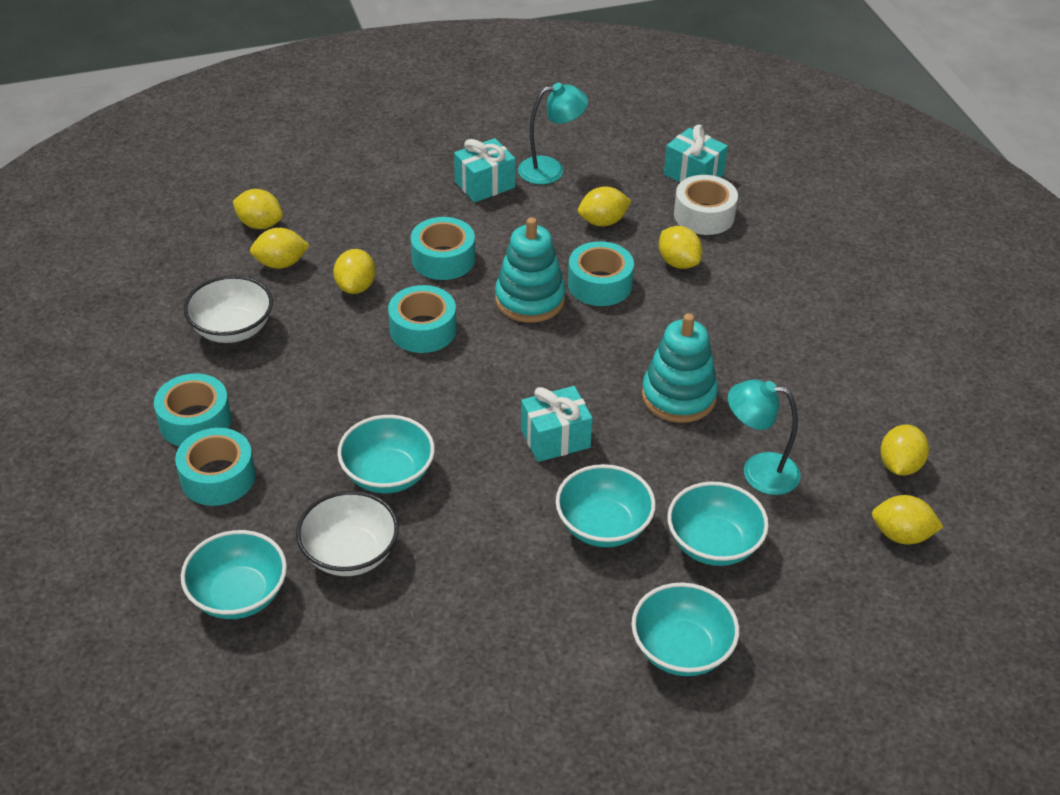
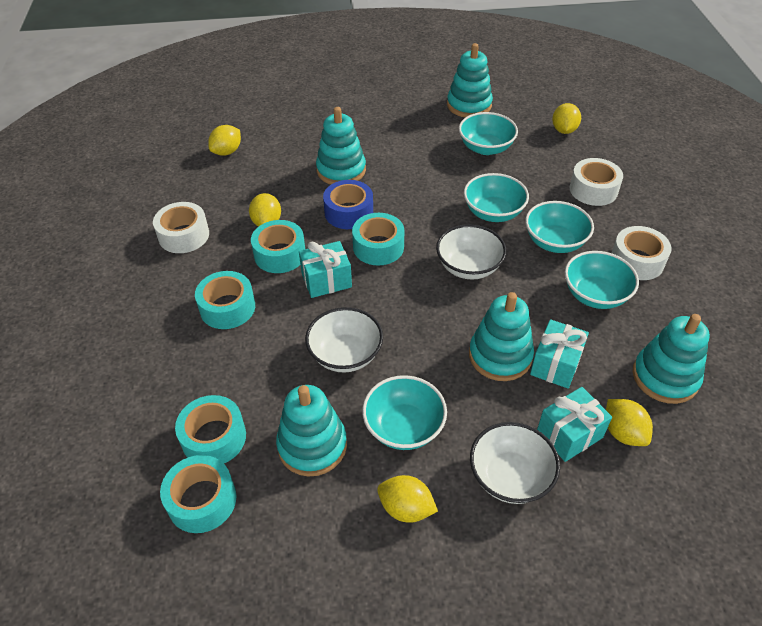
blue tape: none = 0 -> [323,180,373,229] = 1
turquoise lamp: [518,83,588,185] [728,379,801,495] = 2 -> none = 0
turquoise stacking toy: [495,217,565,323] [642,313,718,423] = 2 -> [276,385,347,476] [316,107,366,185] [447,43,493,118] [469,292,534,381] [633,314,710,404] = 5
white bowl: [184,275,273,343] [296,491,399,576] = 2 -> [305,307,383,373] [436,224,506,279] [470,422,560,504] = 3
white tape: [674,175,738,235] = 1 -> [153,202,209,253] [570,158,623,206] [612,226,672,280] = 3
yellow lemon: [233,189,283,229] [250,228,310,269] [333,249,376,294] [578,186,631,226] [659,226,702,269] [872,495,943,544] [880,425,929,475] = 7 -> [208,125,241,156] [249,193,281,227] [377,475,438,523] [552,103,581,134] [606,399,653,446] = 5

